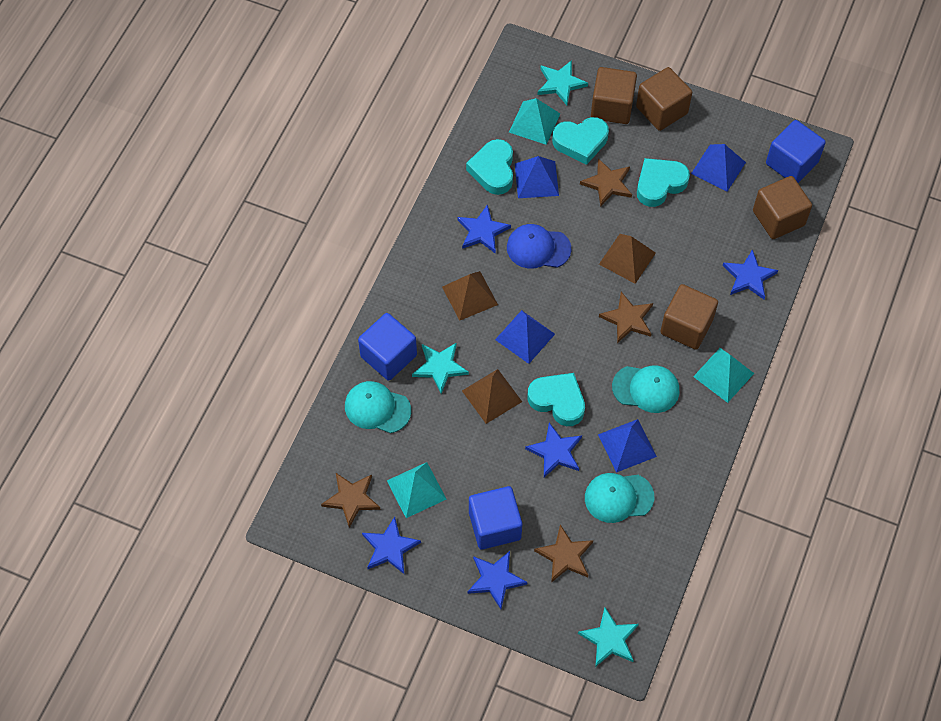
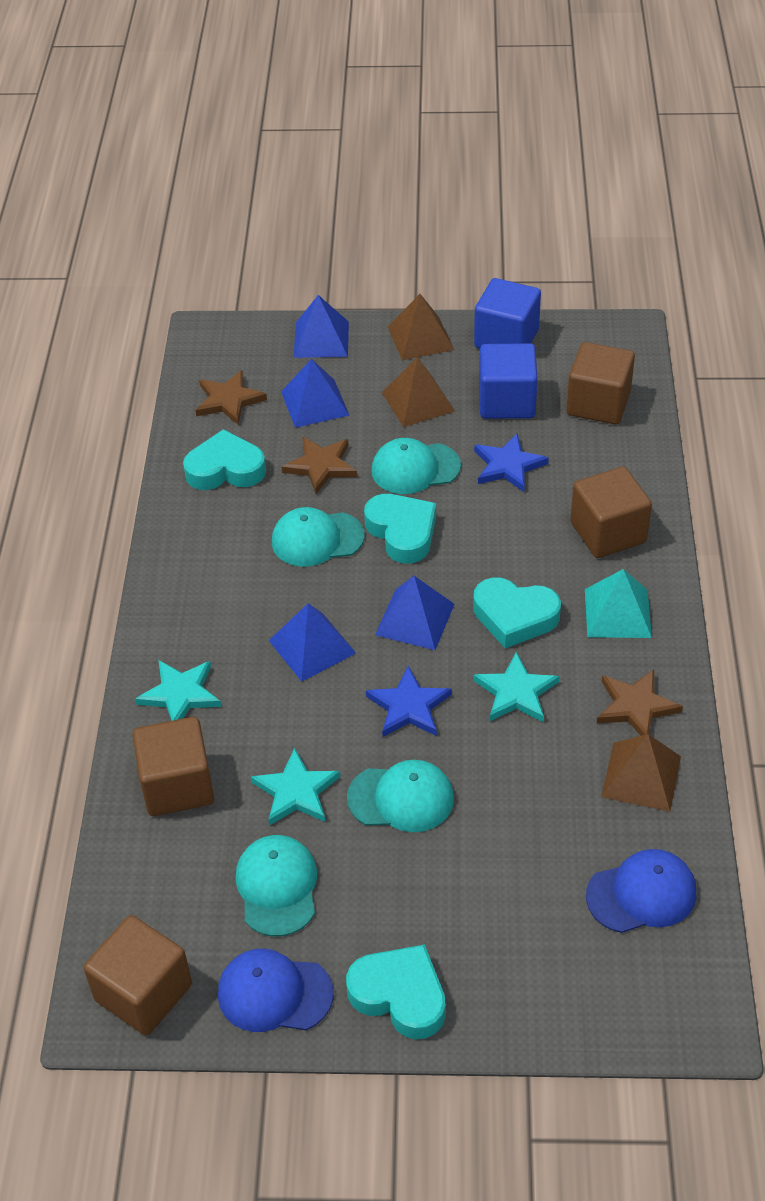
blue cap: [507,224,571,269] = 1 -> [218,949,334,1032] [586,849,696,933] = 2
blue cube: [358,313,417,381] [469,486,522,549] [766,120,826,183] = 3 -> [474,278,541,349] [479,343,538,419] = 2
blue star: [362,517,421,574] [457,204,511,254] [468,551,527,609] [525,423,582,477] [722,249,778,299] = 5 -> [366,666,452,737] [474,433,549,492] = 2
brown star: [321,473,381,528] [534,525,593,583] [580,158,632,207] [599,292,653,343] = 4 -> [195,370,267,425] [282,437,357,494] [597,669,683,736] = 3
turquoise cap: [345,381,411,433] [585,473,654,523] [612,365,679,413] = 3 -> [235,835,317,937] [272,507,365,567] [347,760,454,832] [371,438,461,494] = 4
turquoise pyramid: [387,462,446,518] [509,98,560,145] [693,348,754,403] = 3 -> [585,569,652,638] = 1

